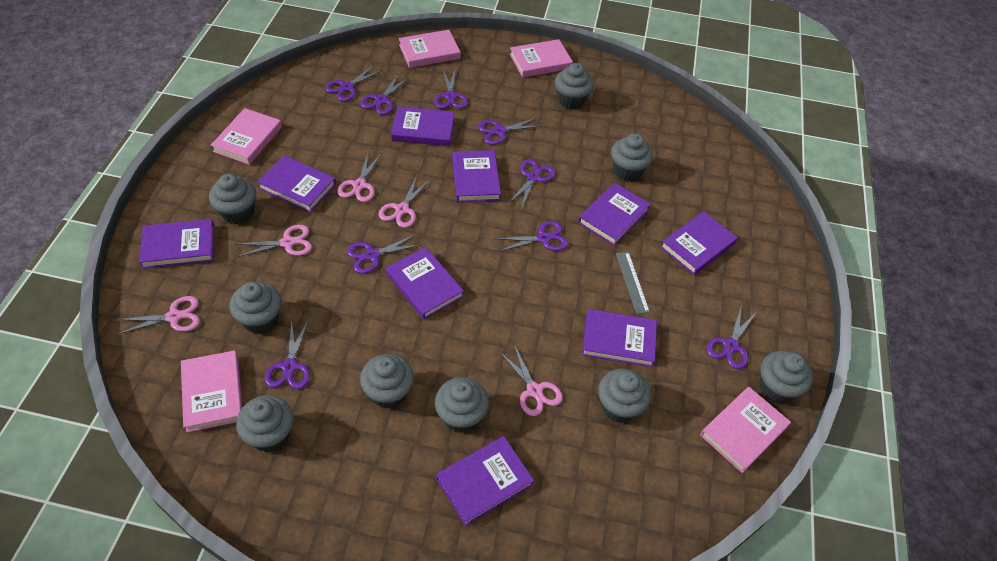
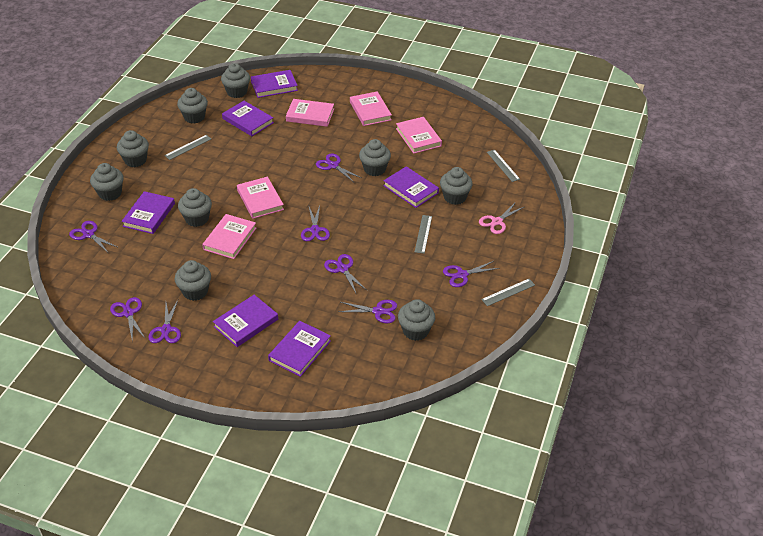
grey ruler: [616,252,650,314] = 1 -> [164,135,211,160] [415,215,432,254] [481,279,535,306] [487,150,520,182] = 4
pink scissors: [116,296,200,335] [237,225,312,257] [337,153,381,202] [378,176,430,228] [499,345,563,416] = 5 -> [479,202,524,234] = 1
purple book: [139,219,214,269] [257,155,336,213] [386,247,464,320] [391,106,455,146] [436,436,534,526] [452,150,501,202] [578,183,651,246] [582,309,657,367] [660,211,738,275] = 9 -> [121,191,175,234] [213,295,278,347] [222,101,274,136] [251,70,298,98] [268,321,331,377] [383,166,439,208] = 6
purple scissors: [265,319,310,389] [325,65,383,102] [347,234,421,274] [360,74,410,115] [434,68,468,109] [478,117,541,145] [495,221,568,252] [508,159,555,210] [707,307,756,369] = 9 -> [69,221,117,252] [110,297,145,341] [148,300,181,343] [301,206,330,241] [316,153,362,182] [324,254,367,295] [338,300,397,324] [443,261,500,287] = 8

